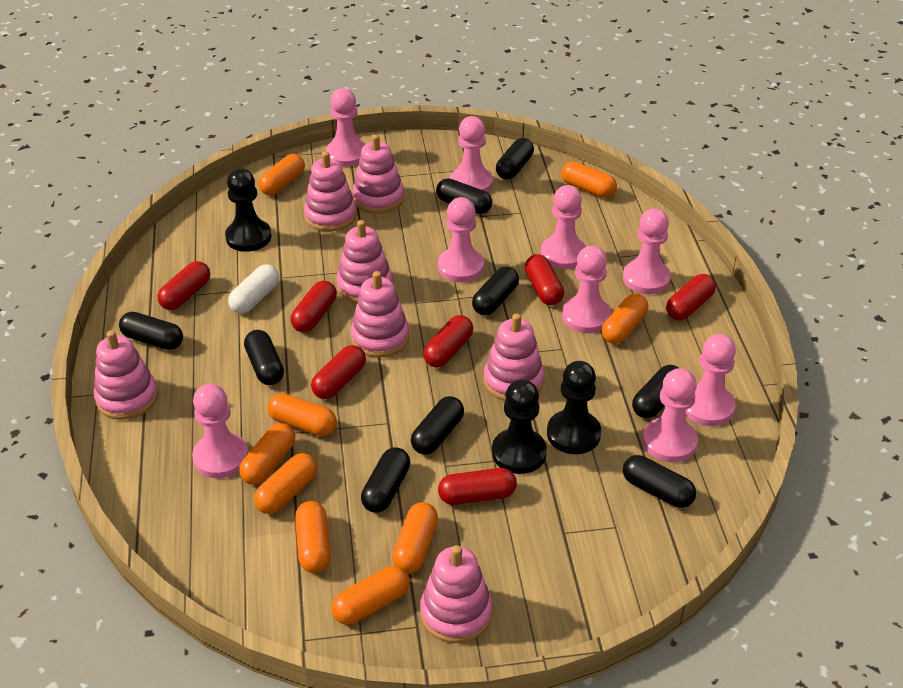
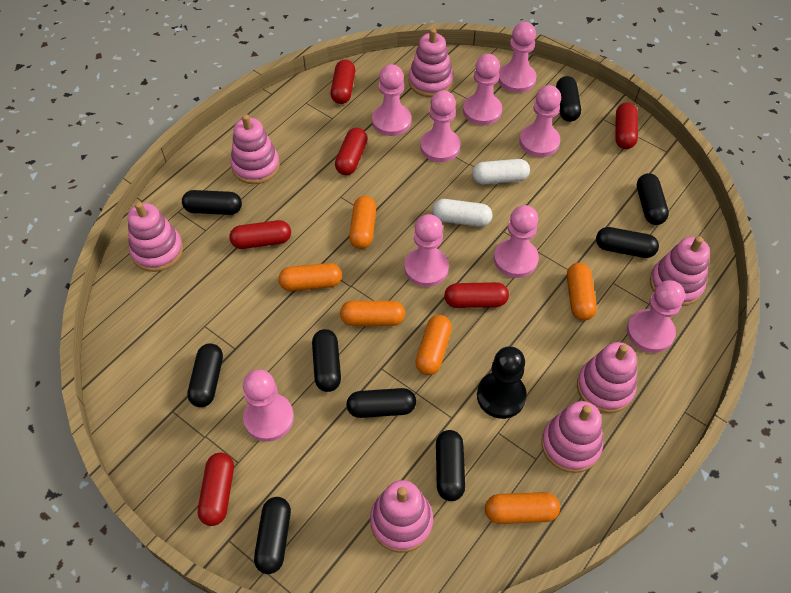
black pawn: [225,168,271,252] [492,379,547,474] [547,361,601,454] = 3 -> [477,346,527,419] = 1
orange capsule: [239,423,295,485] [254,453,317,514] [259,154,305,196] [267,393,337,436] [295,501,331,573] [331,566,410,625] [392,502,438,574] [561,161,617,198] [602,294,648,344] = 9 -> [278,263,342,291] [340,301,405,326] [349,196,376,249] [415,315,452,375] [485,492,560,524] [567,263,597,321] = 6
red capsule: [157,261,210,310] [291,280,337,332] [311,345,366,399] [423,315,473,367] [438,468,517,505] [525,254,564,305] [666,274,716,320] = 7 -> [198,453,234,526] [229,220,291,249] [331,60,355,104] [335,128,368,175] [444,282,509,308] [615,102,638,149] = 6
white capsule: [228,264,279,314] = 1 -> [432,199,492,227] [472,159,530,184] = 2

